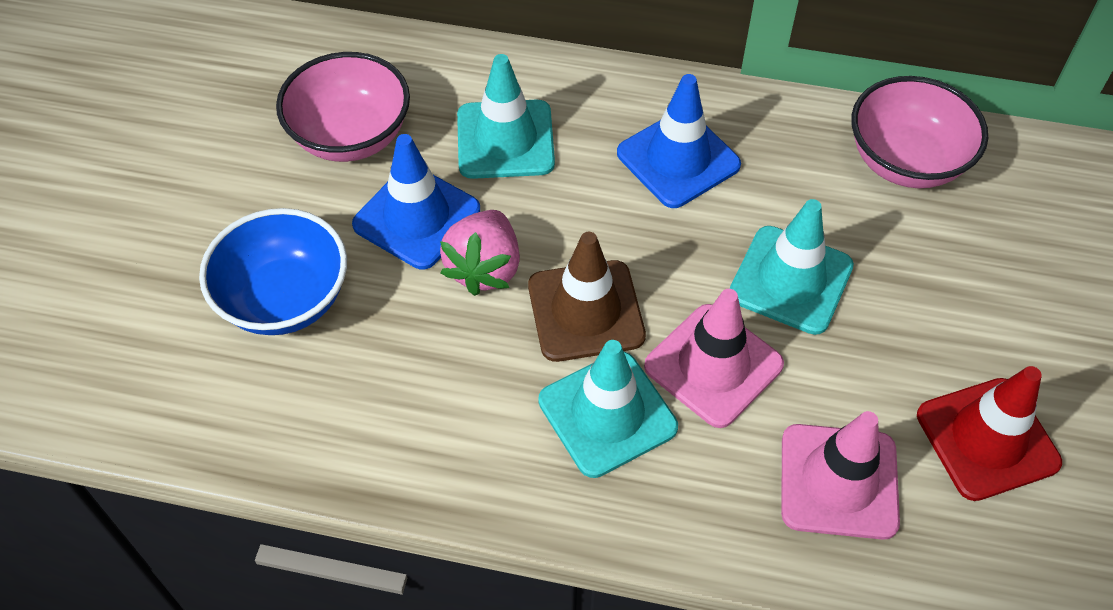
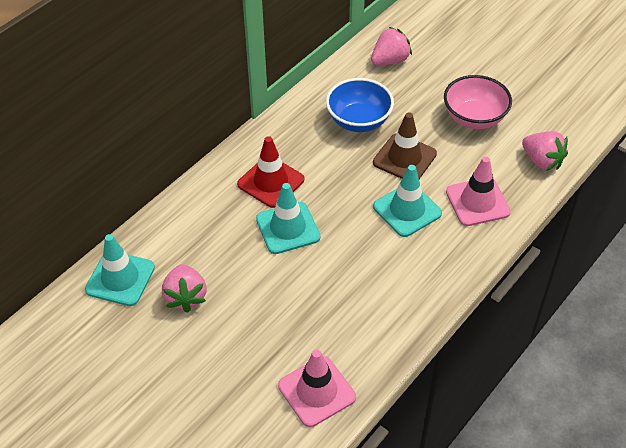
blue traffic cone: [352,134,480,269] [617,74,741,208] = 2 -> none = 0
pink bowl: [276,52,410,162] [851,76,988,188] = 2 -> [444,75,512,129] = 1
pink strawberry: [440,210,520,296] = 1 -> [162,264,207,313] [371,27,412,66] [522,131,568,171] = 3

